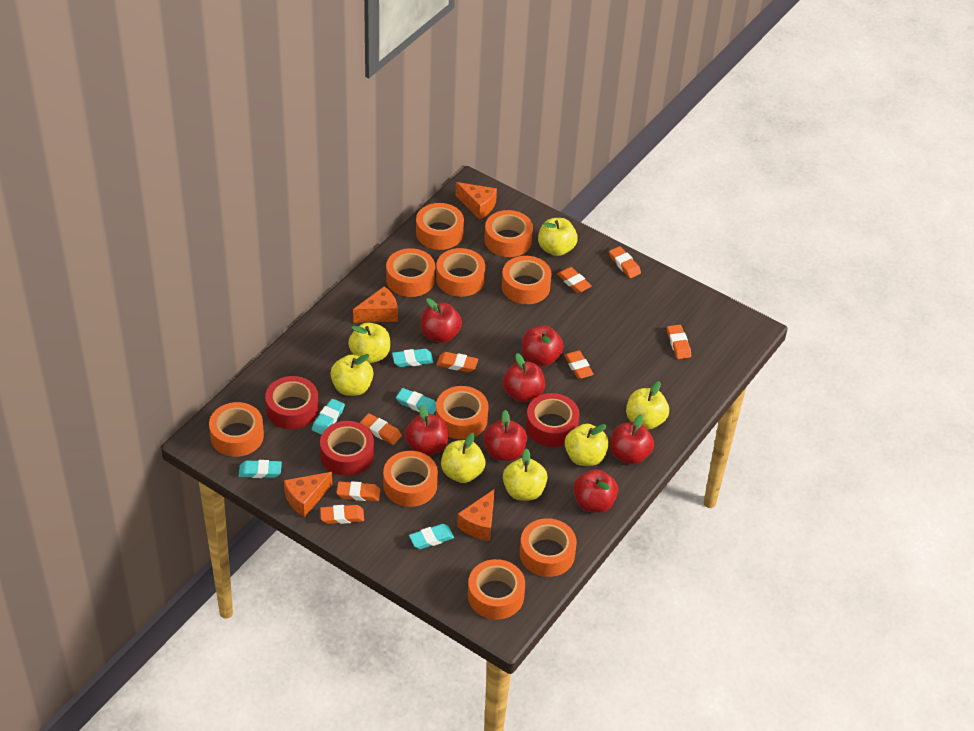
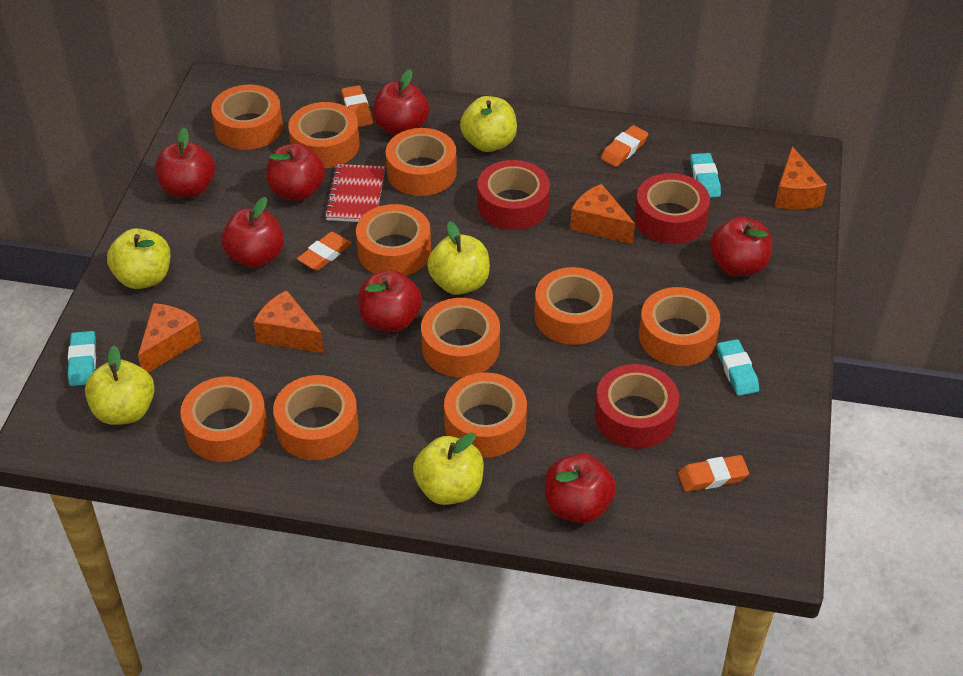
orange eraser: [320,505,364,524] [337,481,380,501] [360,413,402,445] [436,352,478,372] [557,267,591,293] [564,350,594,379] [609,246,641,278] [667,325,691,359] = 8 -> [297,232,352,271] [341,85,373,127] [601,125,648,167] [678,455,749,492] = 4
red notebook: none = 0 -> [324,164,385,222] = 1
turquoise eraser: [239,460,282,478] [312,399,345,435] [392,349,433,367] [396,388,436,415] [409,524,454,549] = 5 -> [68,331,96,386] [690,153,721,198] [717,339,759,396] = 3
yellow apple: [330,354,373,396] [348,323,390,363] [441,433,486,483] [503,448,548,501] [538,218,578,256] [565,424,609,466] [626,381,669,430] = 7 -> [85,345,155,425] [107,228,170,289] [413,432,484,505] [427,221,490,295] [460,96,517,152] = 5

